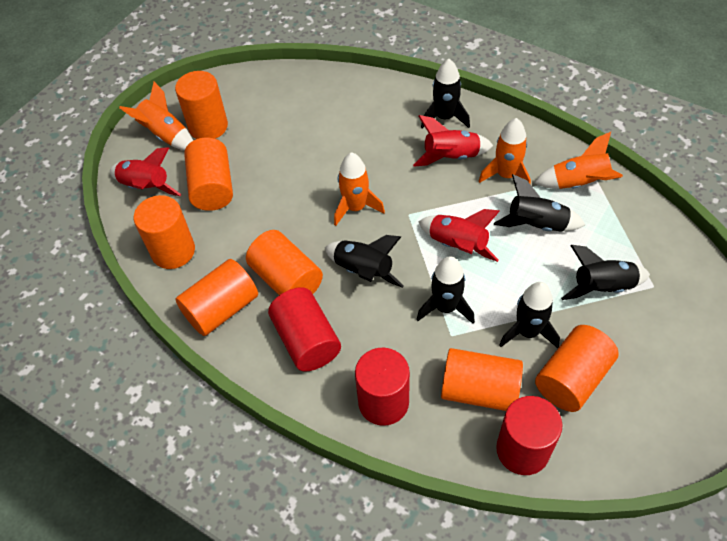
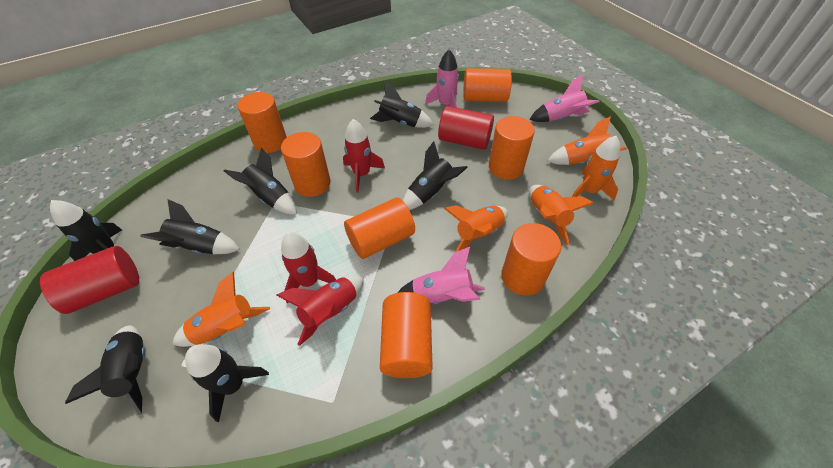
black rocket: [325,235,404,288] [417,256,475,324] [421,59,470,128] [494,174,585,232] [499,282,560,348] [561,245,650,300] = 6 -> [50,200,122,261] [65,325,145,415] [140,199,240,254] [185,344,269,422] [224,148,297,215] [370,81,433,128] [403,141,468,210] = 7
orange rocket: [119,82,193,151] [334,152,385,226] [479,118,531,185] [534,132,623,189] = 4 -> [173,272,270,347] [444,205,508,253] [529,185,593,245] [547,116,627,165] [572,136,620,201] = 5
pink rocket: none = 0 -> [398,247,485,304] [425,49,459,108] [529,75,600,122] = 3
red cylinder: [268,287,341,372] [355,348,410,426] [496,396,563,475] = 3 -> [40,246,139,314] [438,106,494,150] = 2

